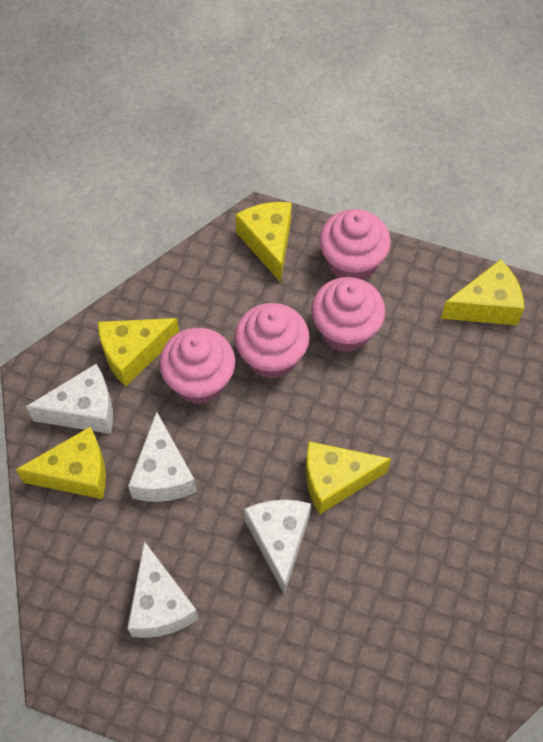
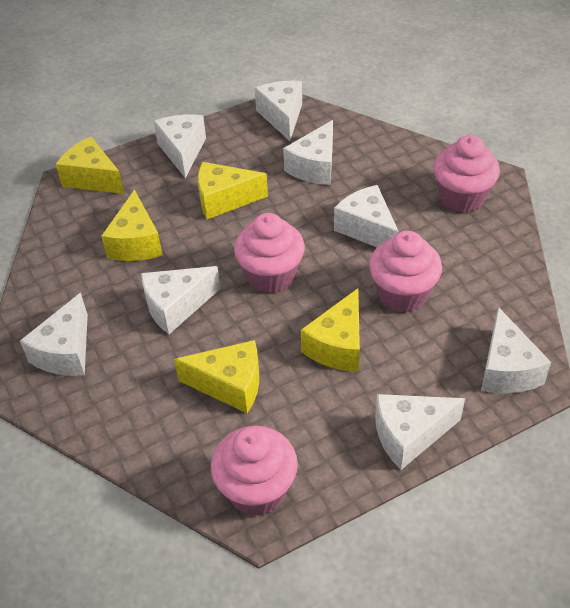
white cheese: [26,364,113,434] [127,541,199,638] [128,411,197,502] [244,500,311,594] = 4 -> [20,293,88,376] [141,266,221,334] [153,114,206,178] [255,81,302,141] [283,120,333,185] [334,185,399,247] [375,394,465,470] [481,307,551,393] = 8

